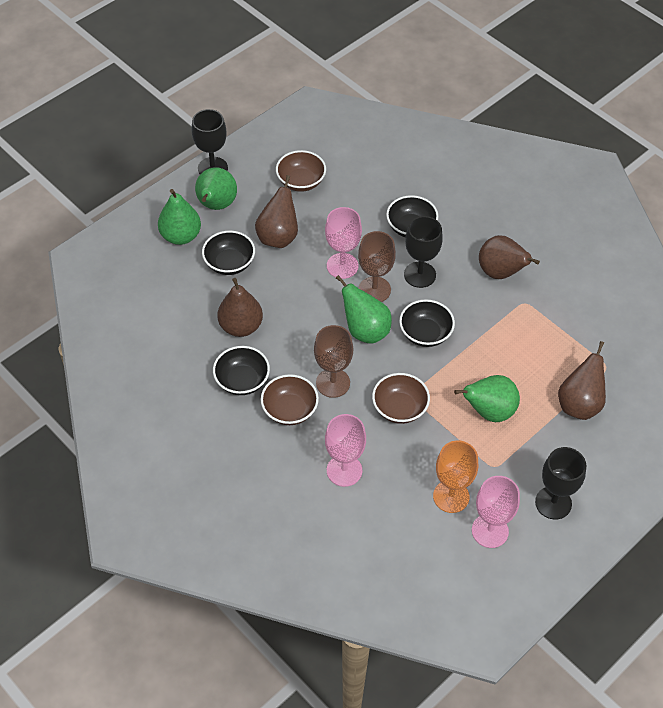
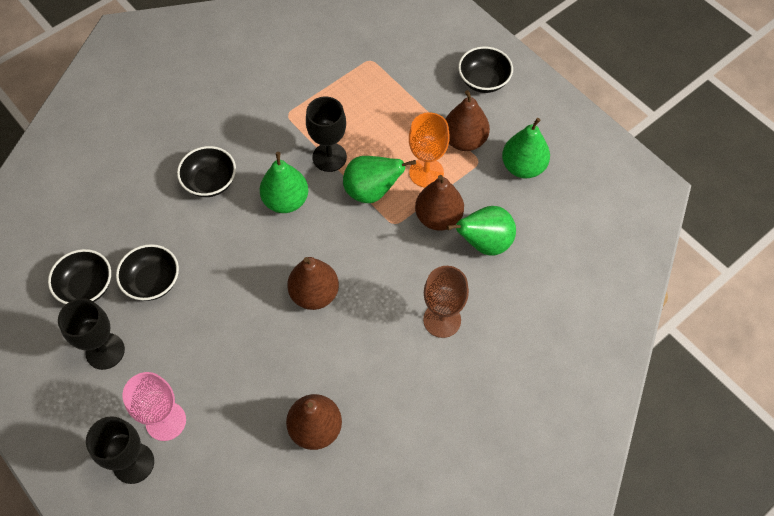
brown bowl: [261,374,319,425] [276,150,326,192] [372,373,430,424] = 3 -> none = 0
brown goblet: [314,325,353,398] [358,231,396,302] = 2 -> [423,266,469,338] = 1
pink goblet: [325,207,362,279] [325,414,366,487] [472,476,520,548] = 3 -> [122,372,186,441] = 1

